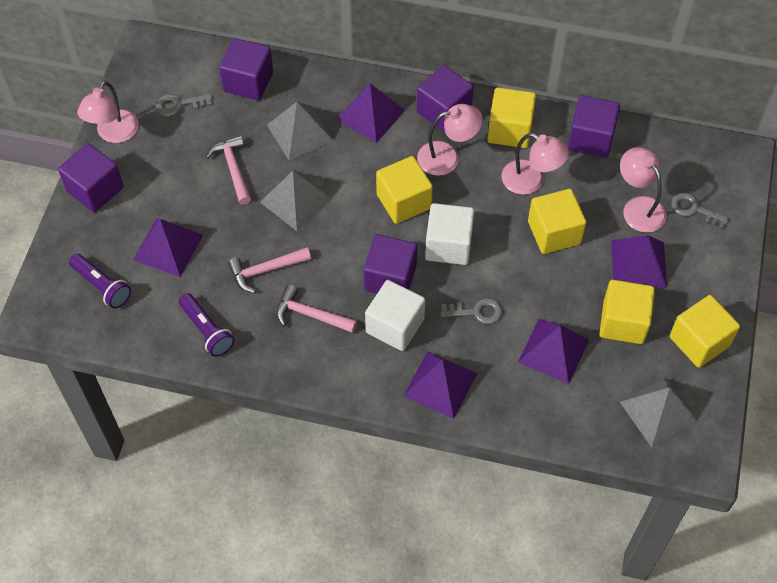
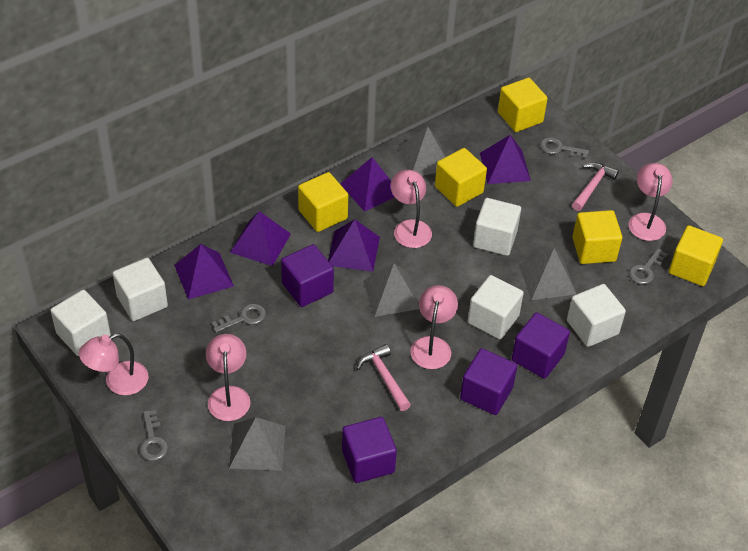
grey key: [156,94,212,116] [441,298,503,324] [671,192,730,228] = 3 -> [139,410,168,461] [212,303,266,333] [540,137,589,159] [629,248,668,285] = 4
grey pyramid: [260,170,332,231] [267,102,333,161] [620,377,698,447] = 3 -> [229,417,286,471] [363,263,419,317] [398,126,446,176] [519,248,576,300] = 4
pink hammer: [206,135,251,205] [228,247,311,293] [276,285,357,333] = 3 -> [356,344,411,411] [572,162,619,211] = 2
pink lamp: [77,81,139,143] [417,104,483,176] [501,133,569,195] [620,147,667,233] = 4 -> [79,333,148,395] [206,334,250,421] [391,170,432,248] [410,285,458,369] [629,163,673,241] = 5
purple cube: [58,143,123,213] [219,38,273,101] [364,234,417,294] [417,65,474,132] [568,95,620,158] = 5 -> [281,244,334,307] [342,417,397,483] [460,348,517,415] [512,312,570,379] = 4
purple flashlight: [69,254,131,309] [179,293,235,357] = 2 -> none = 0
white cube: [365,280,425,351] [425,203,474,265] = 2 -> [50,290,111,356] [113,258,168,321] [468,275,524,339] [473,198,521,256] [567,284,626,347] = 5

